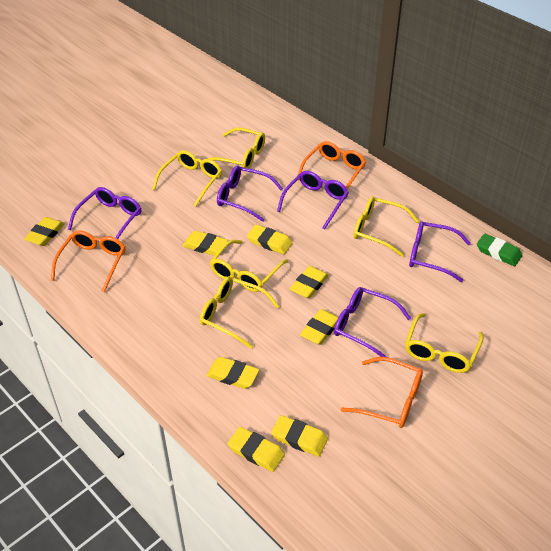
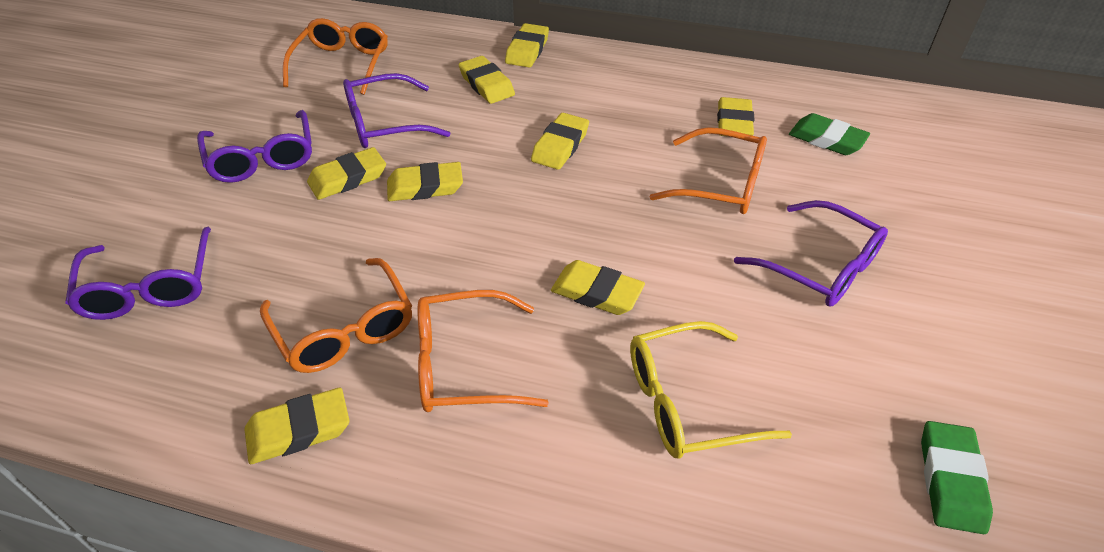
green eraser: [477,233,522,266] = 1 -> [789,113,870,155] [921,421,993,534] = 2
orange glasses: [51,230,126,292] [298,141,366,189] [341,357,423,428] = 3 -> [260,258,412,373] [283,18,388,95] [418,290,549,412] [650,127,767,214] = 4
purple glasses: [68,187,141,239] [217,166,283,222] [277,171,349,230] [334,287,411,357] [409,221,471,282] = 5 -> [65,227,211,320] [197,110,312,183] [343,73,450,148] [734,200,888,306] = 4
yellow glasses: [152,150,222,206] [200,277,279,348] [207,128,265,169] [210,240,288,292] [353,196,419,257] [405,313,484,373] = 6 -> [630,321,792,458] = 1

